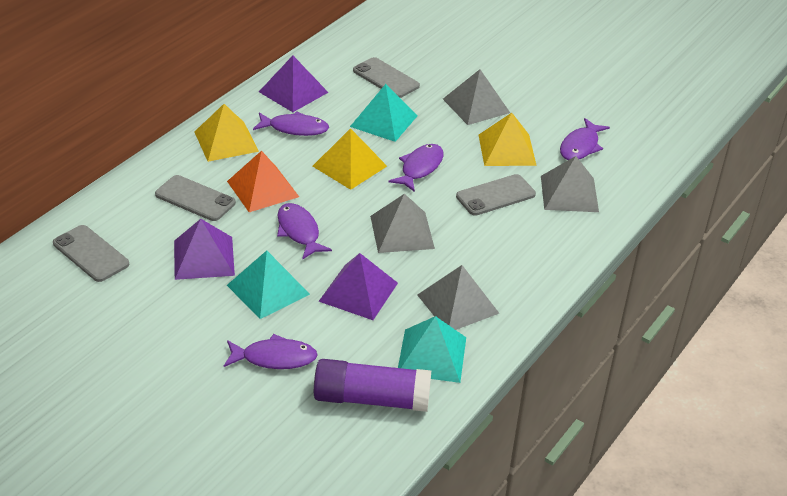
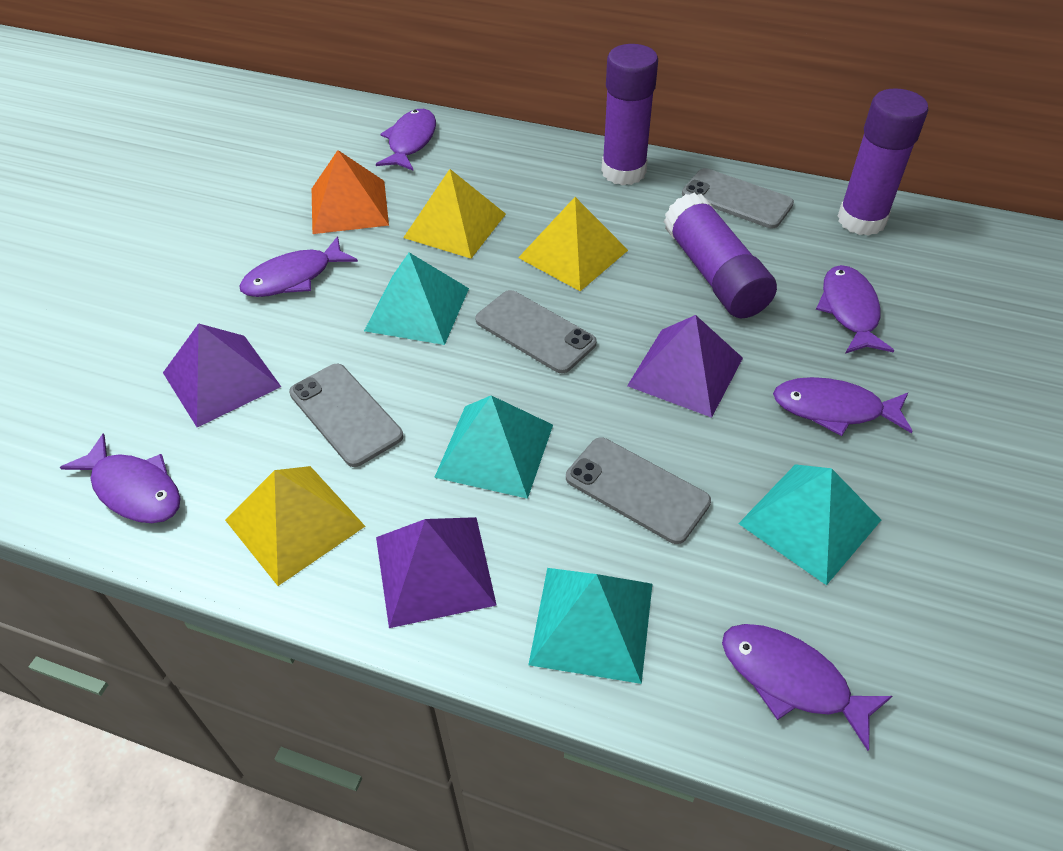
grey pyramid: [370,194,435,253] [417,265,499,330] [443,69,510,125] [541,156,599,212] = 4 -> none = 0
purple fish: [224,334,318,369] [253,111,329,136] [277,203,332,260] [388,144,444,192] [560,118,610,160] = 5 -> [60,433,180,523] [240,236,358,297] [376,109,436,171] [722,624,892,751] [773,377,913,436] [816,265,894,354] = 6
purple glue stick: [314,359,431,412] = 1 -> [602,44,658,185] [664,192,777,318] [838,88,928,236] = 3
turquoise pyramid: [227,251,310,319] [350,84,418,142] [398,316,466,383] = 3 -> [364,252,469,345] [434,395,553,499] [528,568,652,684] [738,464,881,585] = 4

